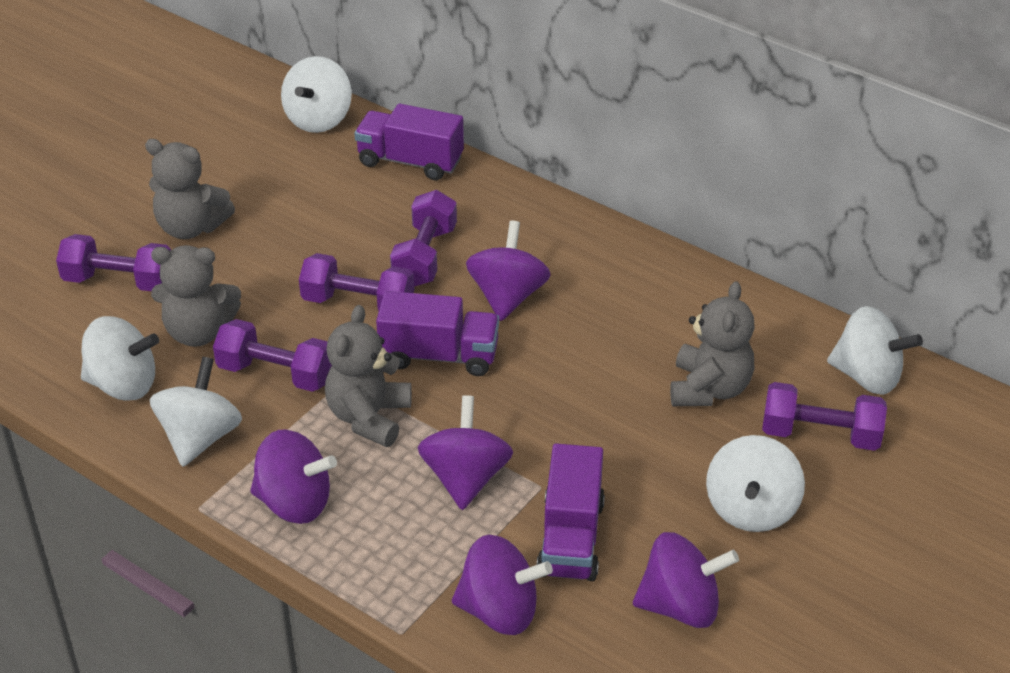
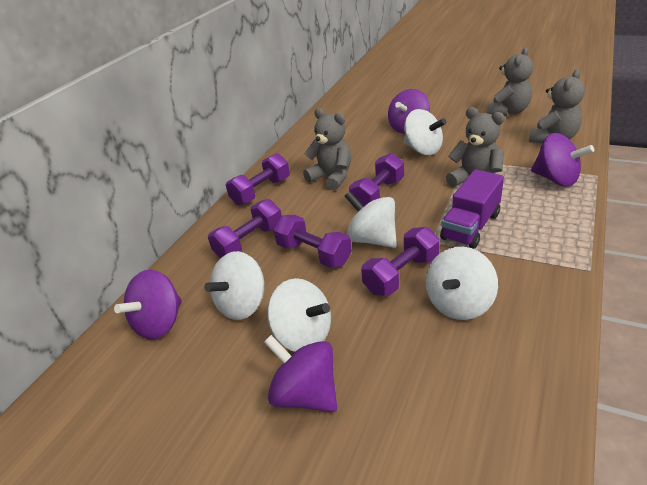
purple spinning top: [250,429,337,524] [418,395,513,510] [452,535,553,635] [466,221,551,321] [633,532,739,628] = 5 -> [114,270,182,339] [264,335,337,412] [388,89,430,134] [531,133,594,187] = 4
purple truck: [354,103,464,180] [376,291,499,376] [537,443,605,581] = 3 -> [440,169,504,249] = 1

